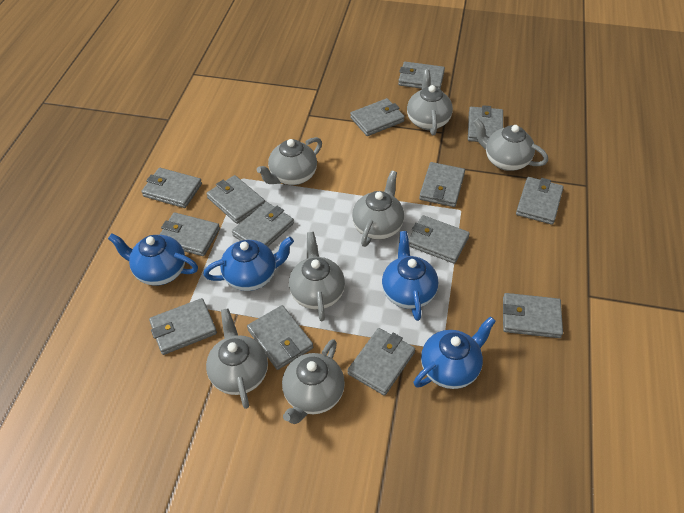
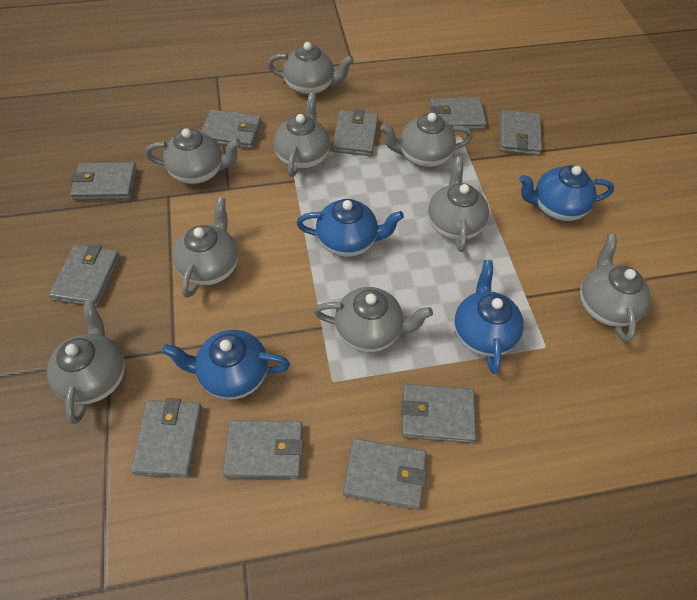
grey teapot: [206,308,268,409] [257,137,322,185] [282,339,345,424] [289,232,345,321] [352,170,404,247] [407,69,453,135] [474,118,548,171] = 7 -> [47,300,125,424] [145,128,241,184] [173,197,238,298] [268,42,354,96] [274,93,330,177] [314,287,433,352] [380,113,473,168] [428,157,489,252] [580,234,651,342] = 9
grey wallet: [141,168,202,208] [149,298,217,355] [159,212,220,256] [206,175,265,224] [232,202,294,246] [247,305,313,370] [347,328,415,396] [350,98,405,136] [398,62,445,89] [409,215,470,264] [419,162,465,207] [468,105,503,142] [503,293,563,338] [516,177,564,225] = 14 -> [49,244,120,307] [70,162,137,200] [130,398,202,478] [201,110,262,149] [223,420,303,479] [332,109,378,156] [343,438,427,510] [401,384,476,443] [430,98,487,130] [500,110,542,155] = 10

